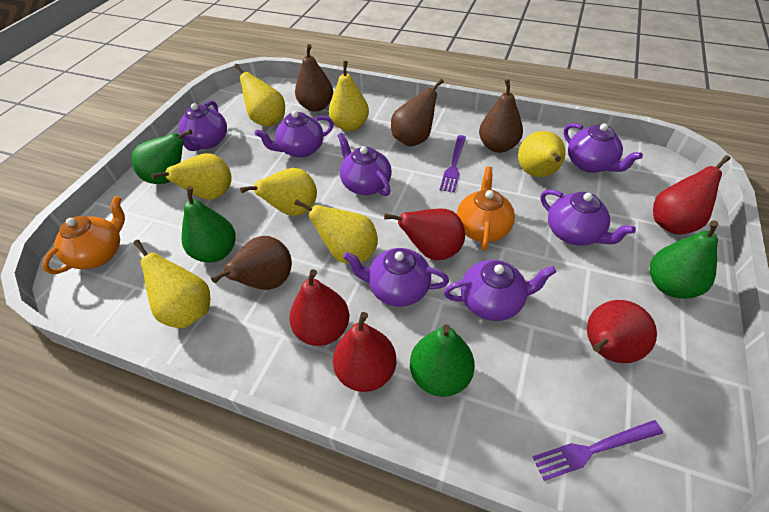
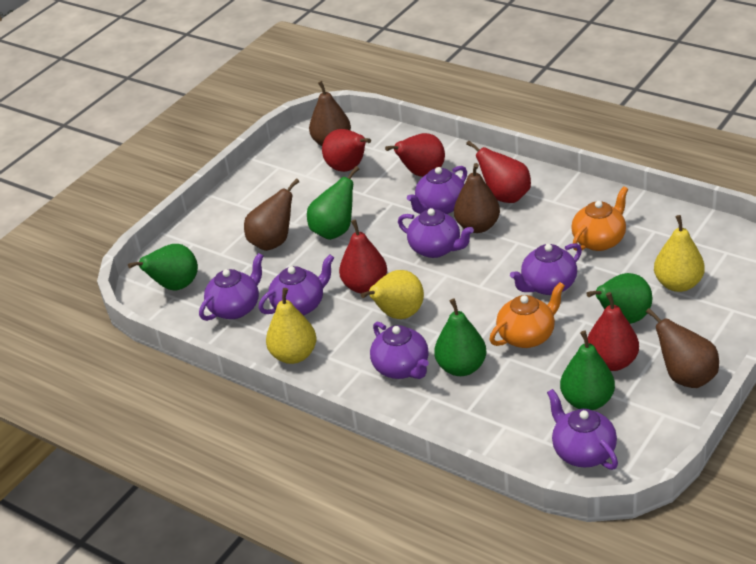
green pear: [132,129,192,184] [181,186,236,262] [410,324,475,397] [650,220,718,299] = 4 -> [128,244,198,290] [307,166,359,240] [434,299,486,376] [560,331,615,410] [587,273,652,324] = 5
purple fork: [440,135,466,193] [533,420,663,481] = 2 -> none = 0
yellow pear: [133,240,210,328] [151,153,232,200] [234,64,285,127] [240,168,317,216] [294,199,378,264] [329,61,369,131] [518,131,566,177] = 7 -> [266,288,317,364] [361,270,424,319] [654,215,705,292] = 3

